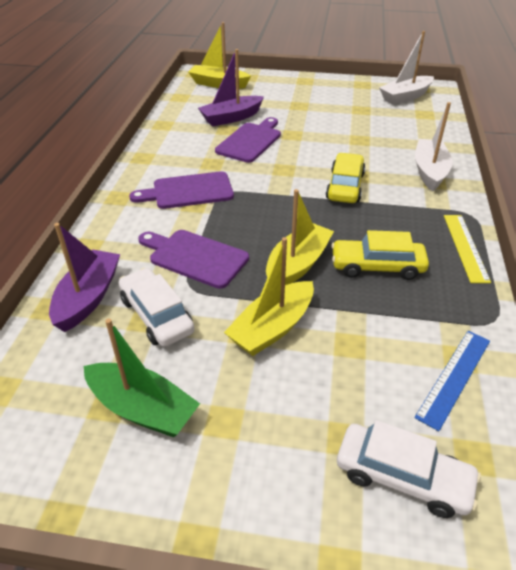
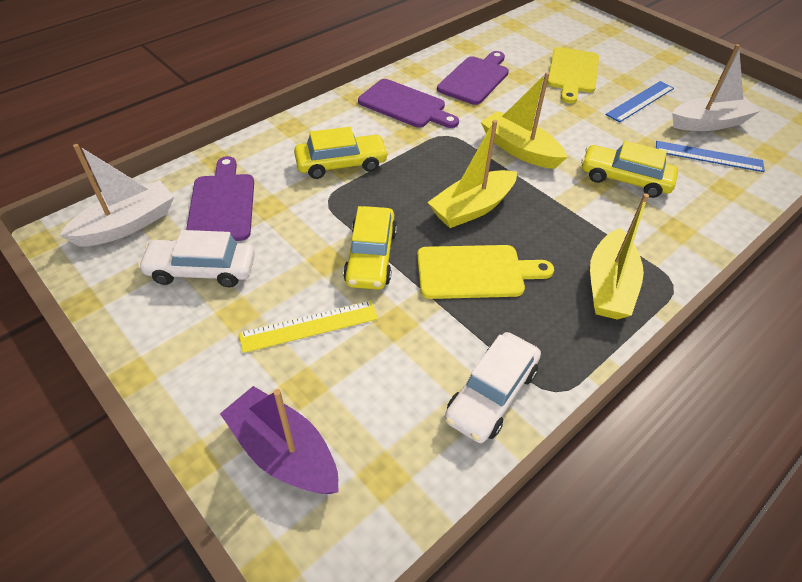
blue ruler: [414,331,490,431] = 1 -> [605,81,674,123] [656,141,765,172] = 2
green boat: [84,319,200,437] = 1 -> none = 0
purple boat: [49,223,120,332] [198,49,264,127] = 2 -> [220,386,339,494] = 1
yellow car: [326,153,366,203] [331,230,429,280] = 2 -> [294,127,389,179] [343,206,397,290] [581,141,678,198] = 3
yellow cutting board: none = 0 -> [417,245,554,299] [547,47,599,104] = 2

